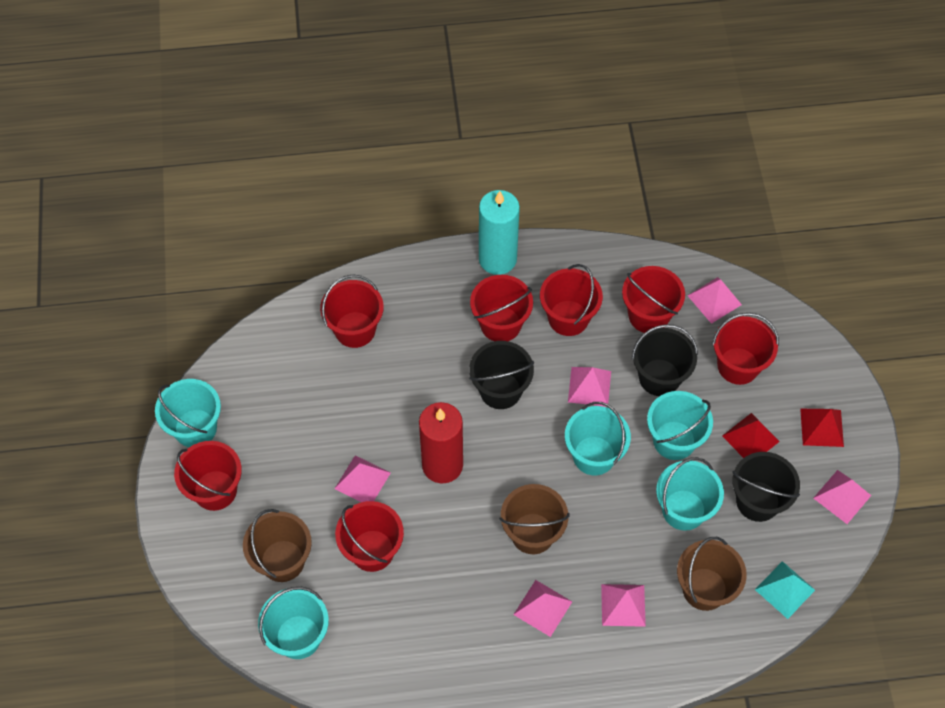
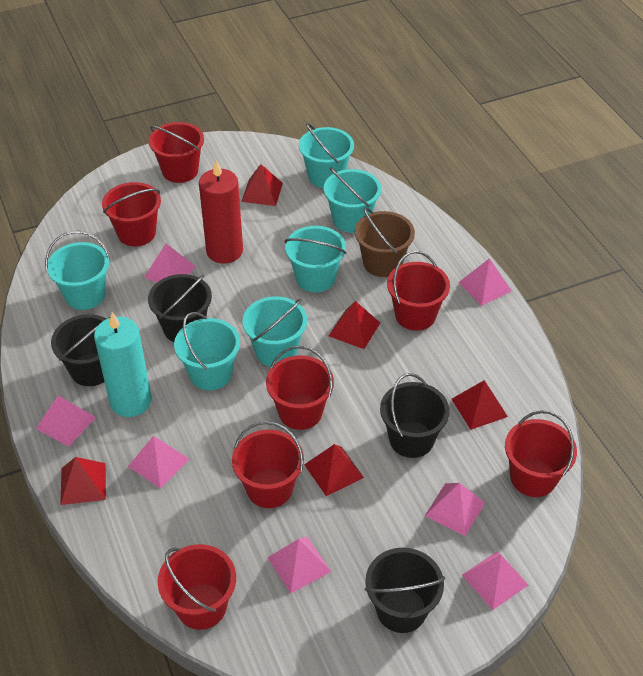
black bucket: [469,341,534,409] [632,324,698,396] [732,452,800,522] = 3 -> [51,314,110,386] [148,274,212,342] [365,548,445,633] [380,373,450,458] = 4
brown bucket: [243,509,312,582] [499,484,570,554] [677,537,747,611] = 3 -> [355,207,415,277] = 1
pink pyramid: [335,455,391,502] [513,580,572,637] [568,367,611,407] [601,584,646,627] [687,277,742,324] [813,470,871,524] = 6 -> [36,396,96,446] [128,436,189,488] [144,244,196,282] [267,537,331,594] [425,483,485,536] [458,258,511,306] [462,551,528,610] = 7
red pyramid: [722,413,780,458] [800,409,844,447] = 2 -> [61,457,106,505] [241,164,283,206] [304,444,364,496] [329,301,380,349] [452,380,508,430] = 5
turquoise bucket: [155,379,221,447] [258,587,329,659] [565,402,631,475] [647,391,713,460] [656,457,724,531] = 5 -> [45,231,110,310] [174,312,240,390] [243,296,307,367] [284,226,346,292] [299,123,354,188] [324,167,381,233] = 6
turquoise pyramid: [755,561,815,619] = 1 -> none = 0

